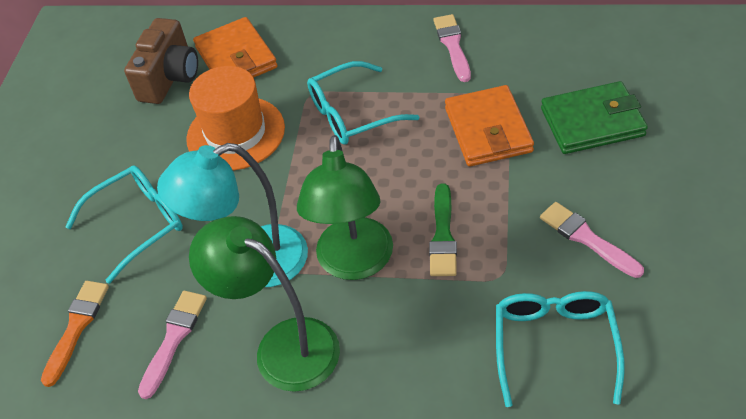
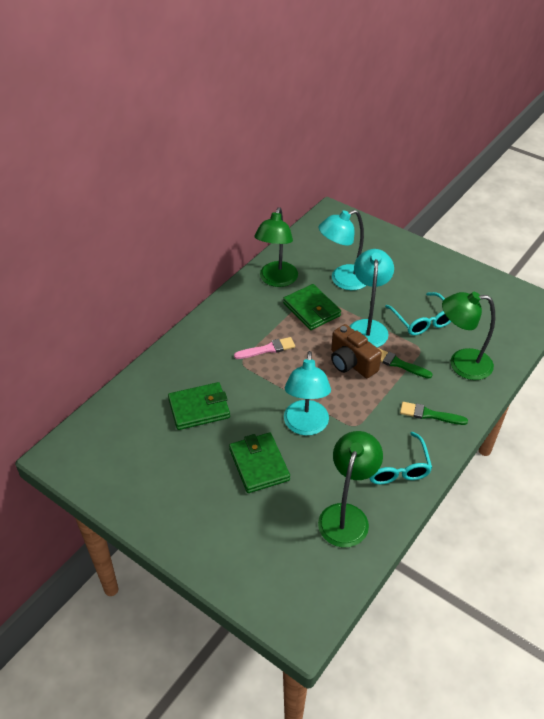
green brush: [429,184,457,276] = 1 -> [378,348,433,379] [400,402,468,425] = 2
green lamp: [189,216,340,392] [297,135,393,280] = 2 -> [255,207,298,287] [318,431,383,547] [442,292,495,380] = 3
green wallet: [541,81,648,154] = 1 -> [168,382,230,430] [229,432,290,493] [283,284,341,330] = 3
orange brush: [41,281,109,387] = 1 -> none = 0
orange hat: [186,66,285,171] = 1 -> none = 0
orange wallet: [193,17,278,77] [445,85,534,166] = 2 -> none = 0
pink brush: [138,291,207,399] [433,14,471,82] [540,202,644,278] = 3 -> [234,337,295,359] = 1
turquoise glasses: [65,165,183,284] [307,61,420,145] [496,291,625,407] = 3 -> [370,432,432,485] [385,292,451,335] = 2
turquoise lamp: [157,143,308,287] = 1 -> [284,351,331,436] [318,210,366,290] [349,249,394,347] = 3

